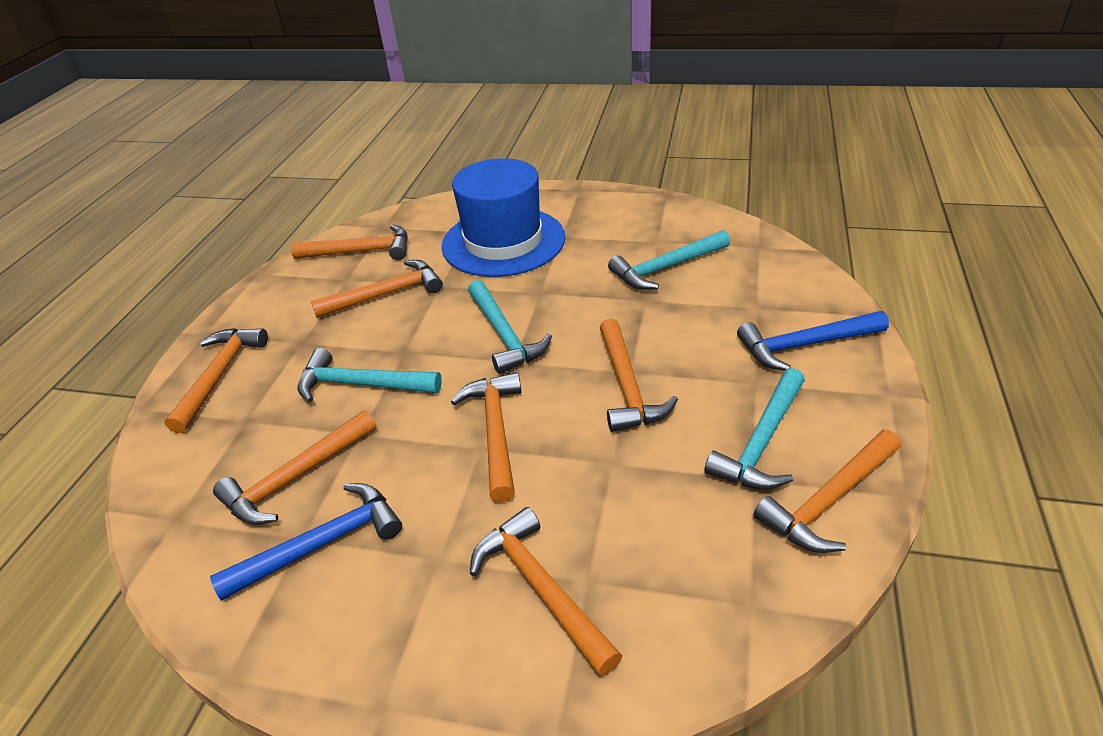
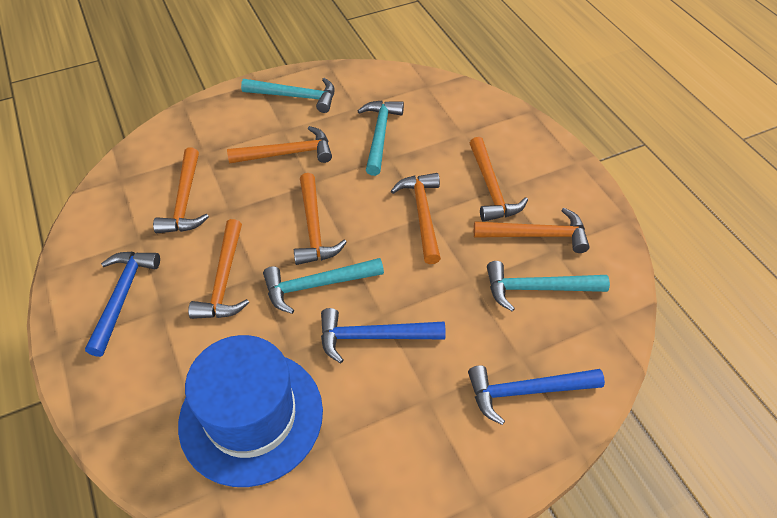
blue hammer: [210,483,402,601] [737,311,889,371] = 2 -> [85,252,160,357] [321,308,446,363] [468,365,605,425] = 3
orange hammer: [165,328,268,433] [213,410,377,525] [291,225,408,260] [311,260,443,318] [451,372,522,502] [470,507,622,676] [600,319,678,432] [754,430,901,553] = 8 -> [153,148,209,233] [188,219,249,319] [227,126,332,164] [294,173,347,265] [391,173,441,264] [470,137,528,222] [474,208,590,253] = 7

